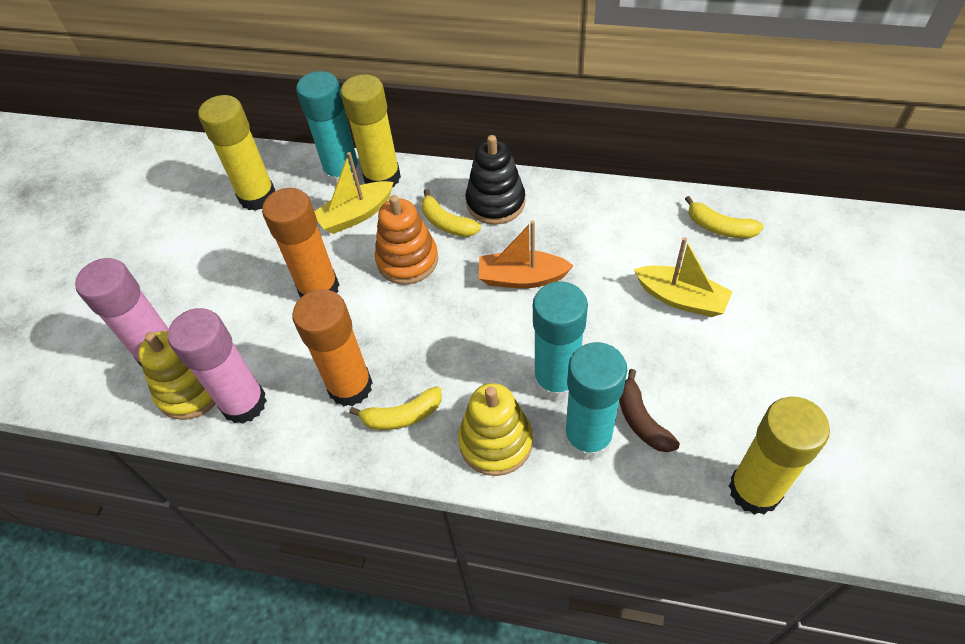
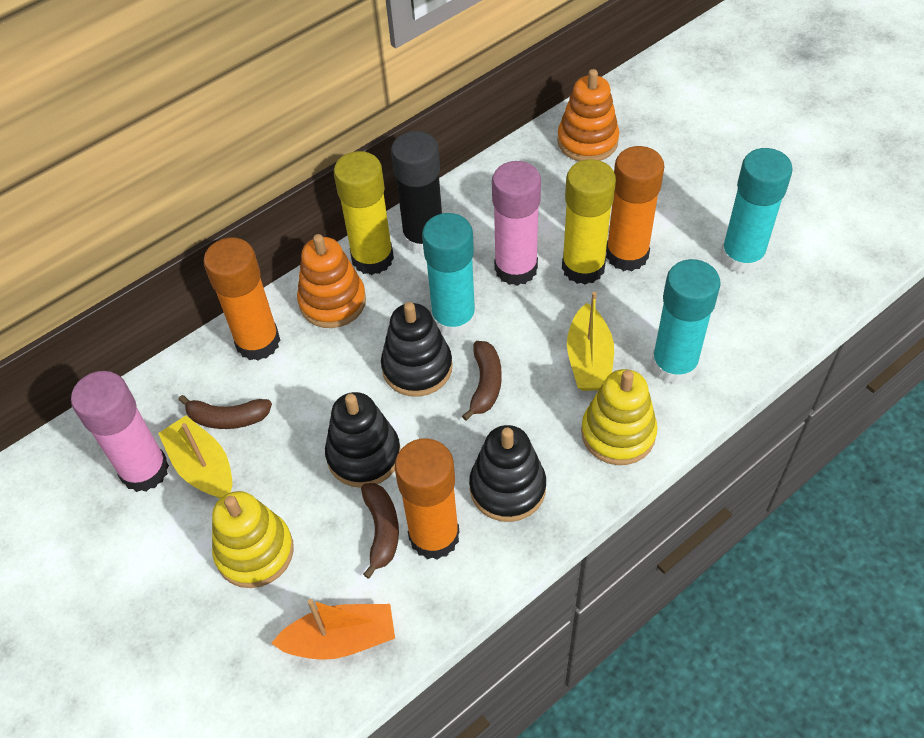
black glue stick: none = 0 -> [391,131,442,255] = 1
black stacking toy: [466,135,525,225] = 1 -> [325,392,401,488] [381,302,452,397] [469,425,546,522] = 3
brown banana: [619,369,680,452] = 1 -> [179,395,272,429] [361,483,399,579] [462,341,502,421] = 3
orange glue stick: [262,188,339,298] [292,289,373,407] = 2 -> [203,238,280,361] [395,438,460,560] [606,146,665,271] = 3
orange stacking toy: [375,195,438,285] = 1 -> [297,234,366,328] [557,69,619,161] = 2
yellow banana: [349,386,442,430] [421,189,481,237] [685,196,764,238] = 3 -> none = 0
yellow glue stick: [198,95,275,211] [340,74,401,187] [729,397,830,515] = 3 -> [334,151,394,275] [562,159,616,285] = 2

